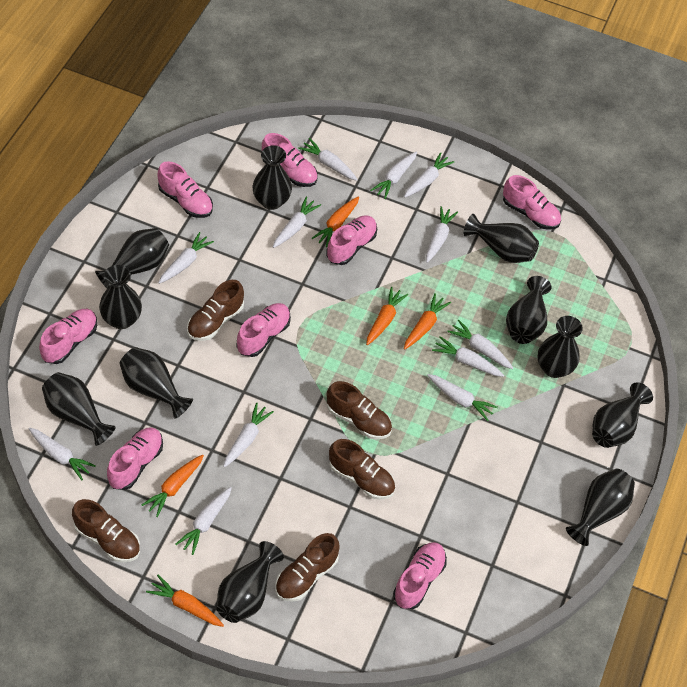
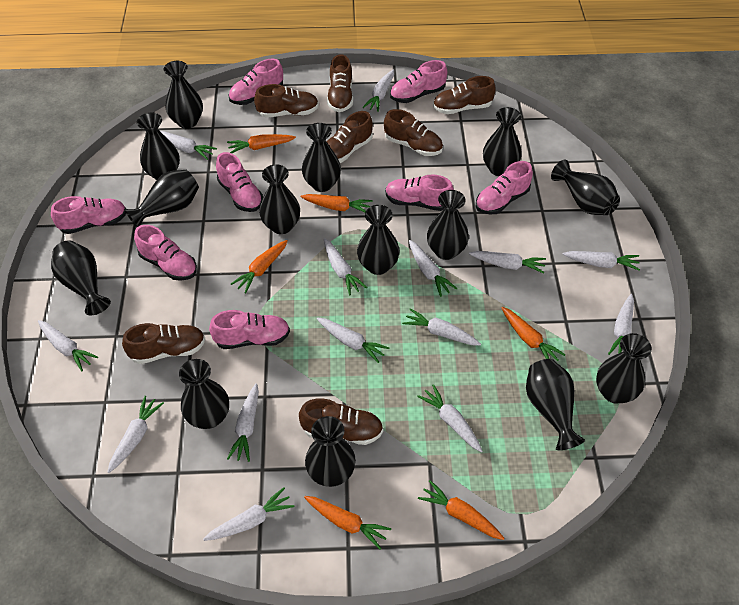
black vase: [42,372,116,446] [95,228,169,288] [99,265,142,329] [119,347,193,419] [217,541,284,623] [252,145,292,210] [464,214,539,263] [506,276,552,344] [537,316,583,378] [566,469,635,546] [592,382,653,448] = 11 -> [51,240,111,315] [124,170,199,228] [137,113,180,180] [164,61,203,129] [179,359,229,429] [259,165,300,234] [302,123,341,192] [305,416,356,487] [357,205,399,275] [427,190,469,260] [483,107,522,176] [526,359,585,450] [551,160,620,215] [596,333,652,404] = 14
brown shoe: [72,499,140,562] [187,280,244,341] [275,533,340,601] [327,381,392,440] [329,439,395,500] = 5 -> [122,323,205,364] [254,84,319,118] [299,398,383,445] [327,54,353,112] [327,111,373,163] [384,109,443,156] [433,76,496,114] = 7
orange carrot: [142,455,204,517] [146,575,224,627] [311,196,359,247] [366,287,408,345] [404,293,451,349] = 5 -> [227,134,296,153] [231,240,288,293] [300,194,373,212] [304,496,391,550] [418,480,505,540] [501,307,566,361] = 6
white carrot: [29,428,96,481] [158,232,214,284] [175,487,232,555] [223,403,274,467] [273,197,321,248] [298,138,358,181] [370,151,417,199] [404,152,454,198] [426,206,458,263] [427,374,498,421] [432,336,504,377] [447,319,513,369] = 12 -> [38,320,98,371] [108,396,164,473] [160,131,217,160] [203,487,294,541] [227,383,259,462] [317,317,389,363] [324,238,367,295] [363,70,394,112] [402,308,481,345] [409,240,457,297] [417,384,482,452] [469,251,546,274] [562,251,640,271] [608,294,634,355] = 14

